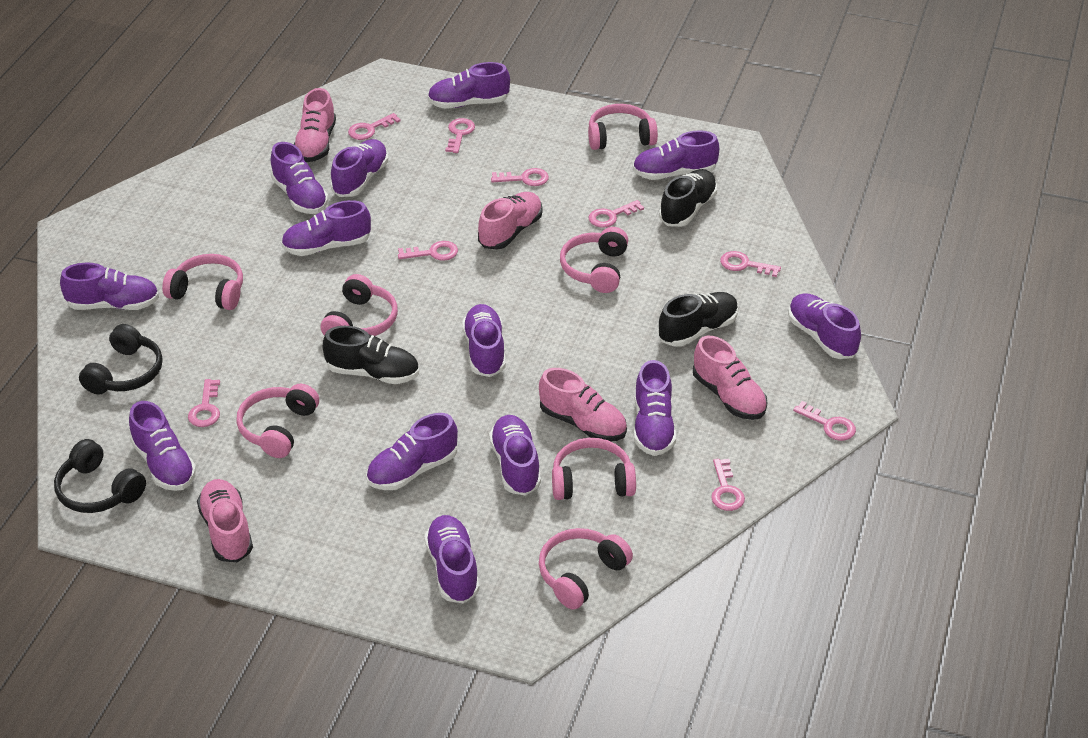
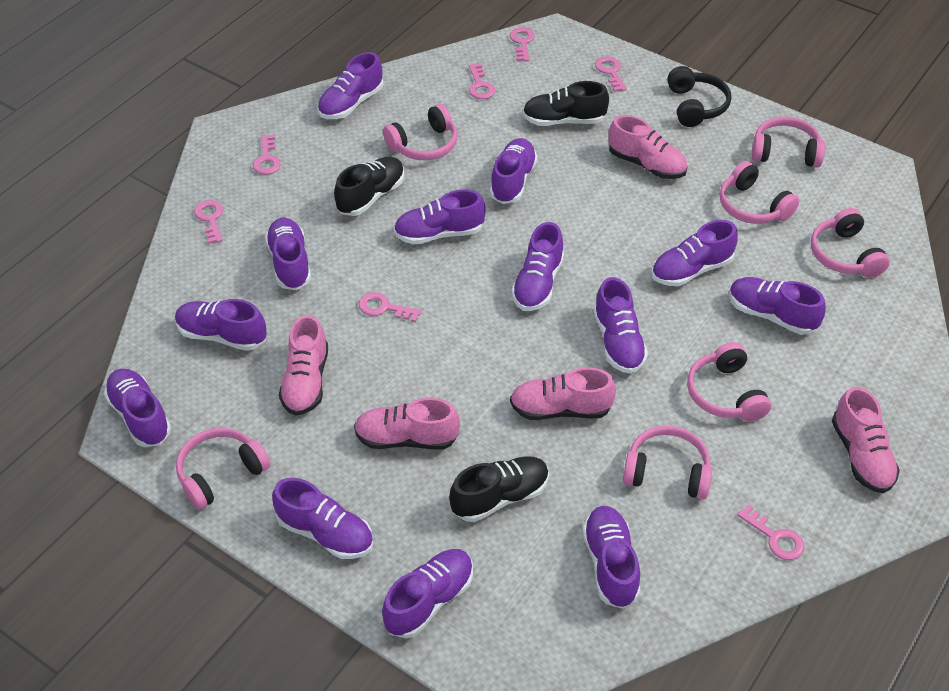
black headphones: [54,439,146,513] [79,324,163,395] = 2 -> [667,66,731,127] = 1
pink key: [188,379,220,427] [348,113,401,140] [398,241,458,261] [445,118,475,153] [491,168,549,186] [589,200,644,228] [711,459,745,511] [720,251,781,277] [793,401,856,441] = 9 -> [194,200,223,244] [253,135,281,175] [359,292,422,322] [469,63,495,99] [510,27,535,61] [595,56,627,92] [737,504,805,560] = 7

